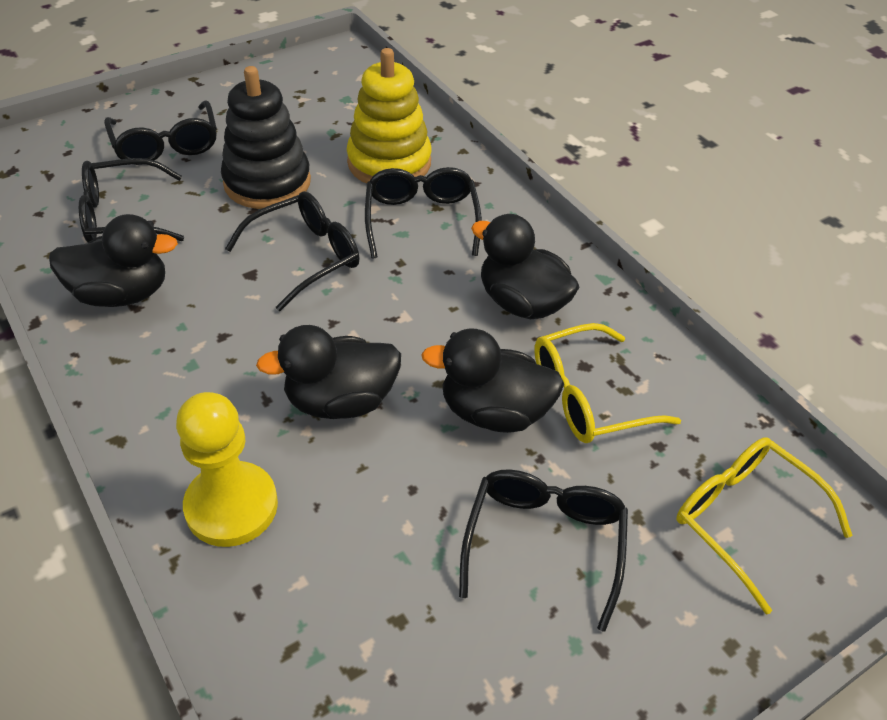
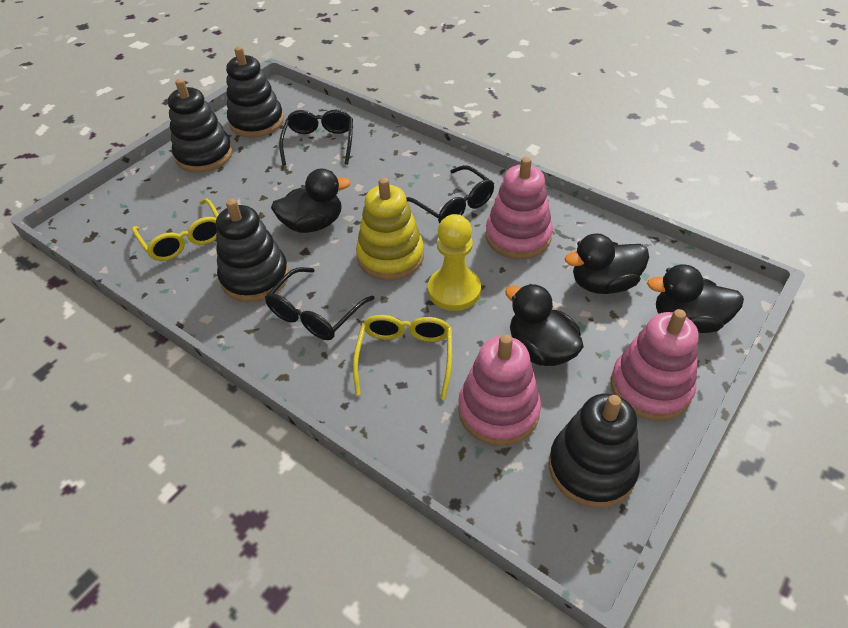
black glasses: [79,158,184,242] [104,100,217,165] [225,191,360,311] [365,167,482,259] [459,469,628,632] = 5 -> [265,267,375,340] [279,110,353,165] [406,165,494,224] = 3
black stacking toy: [221,66,311,209] = 1 -> [168,79,233,173] [216,199,289,302] [226,46,284,138] [549,394,640,508] = 4
pink stacking toy: none = 0 -> [458,334,541,446] [486,157,553,259] [611,309,699,421] = 3

